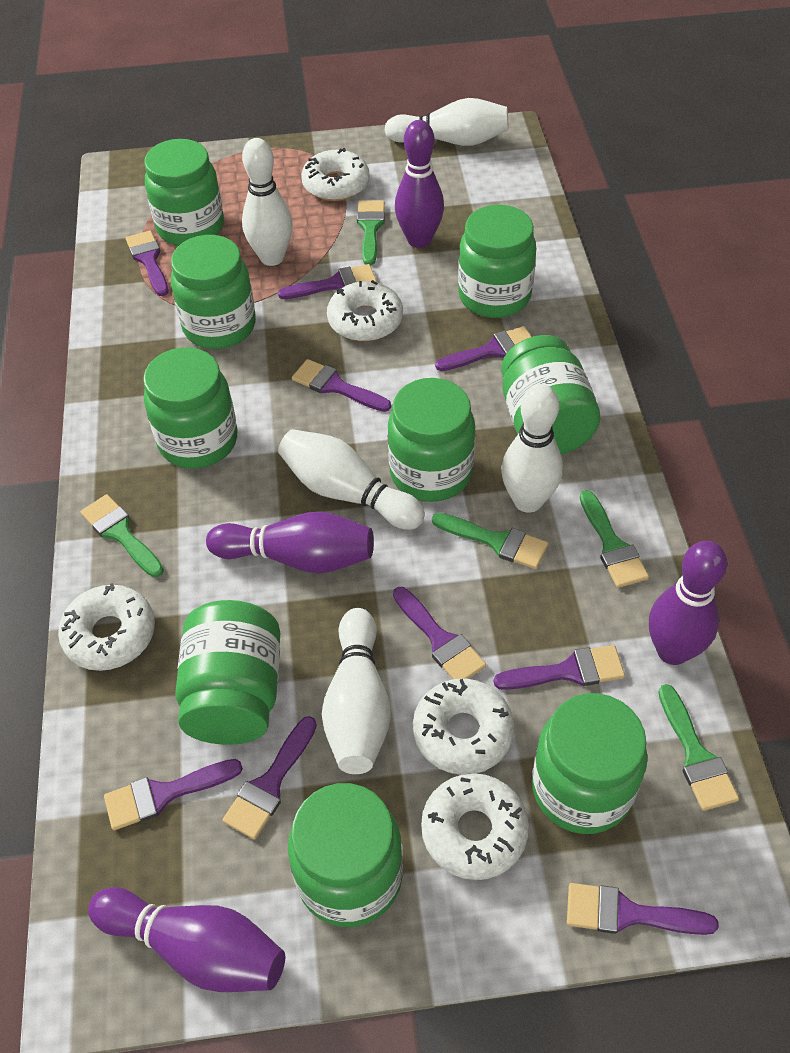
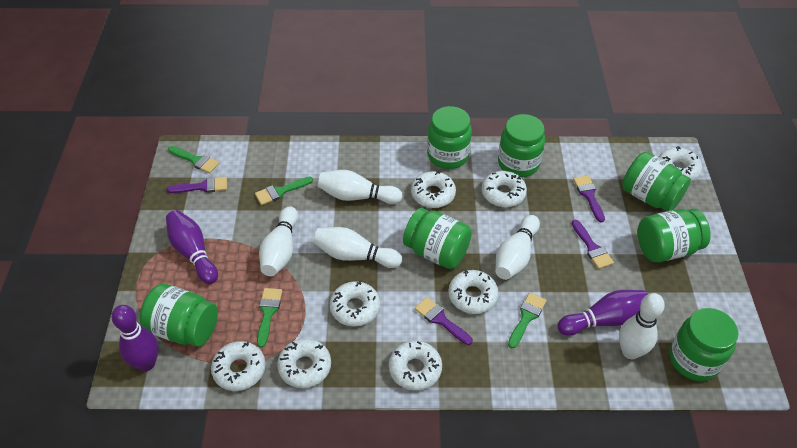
green brush: [80,494,164,577] [357,201,385,266] [432,513,548,569] [580,490,649,588] [658,684,739,811] = 5 -> [168,146,219,173] [255,177,313,205] [257,288,282,348] [508,293,547,348] = 4
green jar: [143,347,237,469] [144,139,224,246] [171,235,256,349] [175,600,280,745] [288,783,403,927] [388,378,475,502] [458,205,536,318] [501,335,600,454] [532,693,647,834] = 9 -> [140,284,218,347] [403,208,472,269] [427,106,472,169] [498,114,545,177] [622,152,691,211] [638,209,711,262] [670,308,738,381] = 7
purple bowling pin: [88,887,285,992] [206,511,374,574] [395,120,444,248] [649,541,727,665] = 4 -> [112,305,159,371] [166,210,218,284] [557,290,648,336] = 3
purple brush: [104,759,243,830] [126,230,169,296] [222,716,317,840] [278,264,377,299] [292,359,391,412] [393,587,486,679] [435,326,532,371] [493,645,625,690] [567,883,719,935] = 9 -> [167,177,227,193] [415,297,473,345] [571,220,614,269] [573,175,605,222] = 4
white donut: [58,583,155,671] [301,148,370,201] [327,280,403,341] [413,679,514,775] [421,773,529,880] = 5 -> [211,341,266,391] [277,338,331,388] [330,281,380,326] [389,341,442,391] [411,171,456,208] [448,270,499,314] [482,171,527,207] [659,146,702,181] = 8

